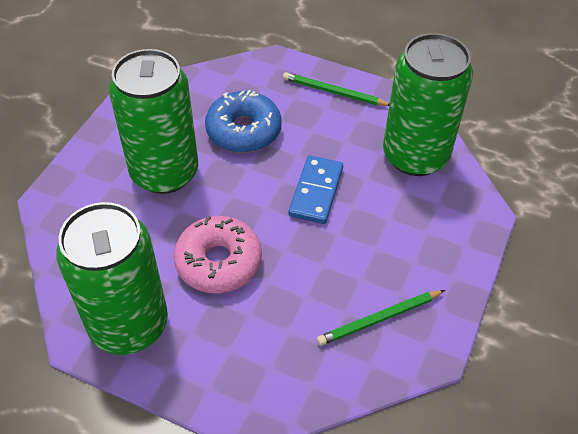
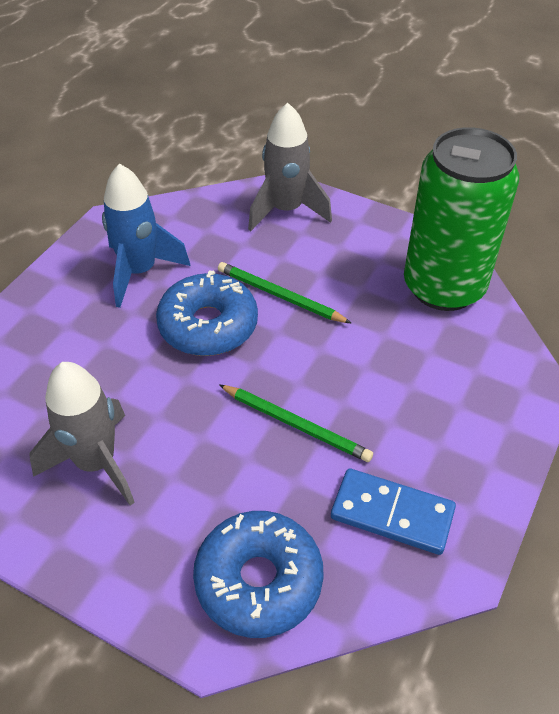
blue donut: [205,90,282,153] = 1 -> [156,271,258,356] [193,511,324,638] = 2
blue rocket: none = 0 -> [102,164,191,308] = 1
green can: [56,202,168,355] [109,49,198,194] [383,33,473,176] = 3 -> [404,127,519,311] = 1
grey rocket: none = 0 -> [30,362,135,506] [248,102,332,231] = 2
pink donut: [174,216,262,294] = 1 -> none = 0

